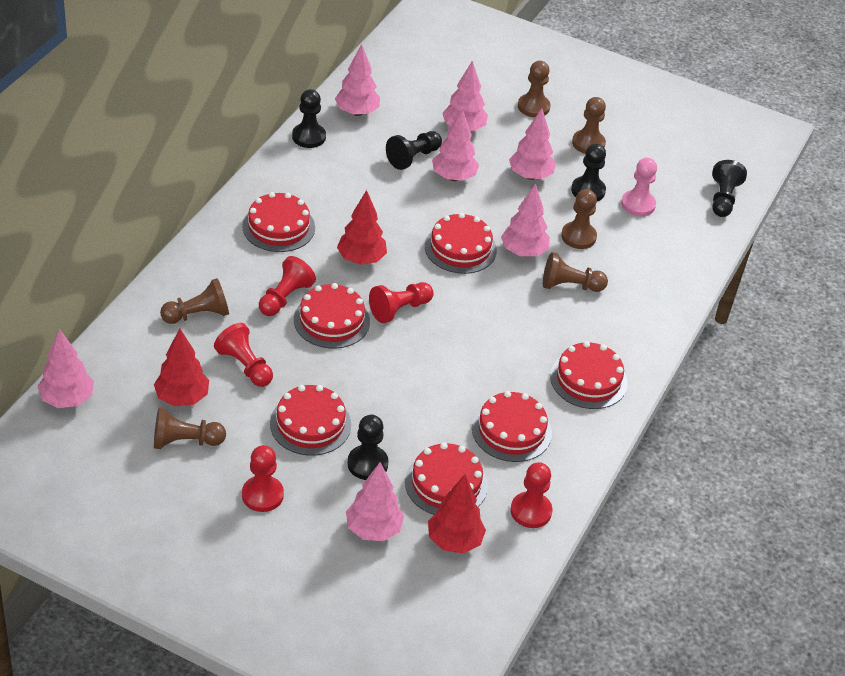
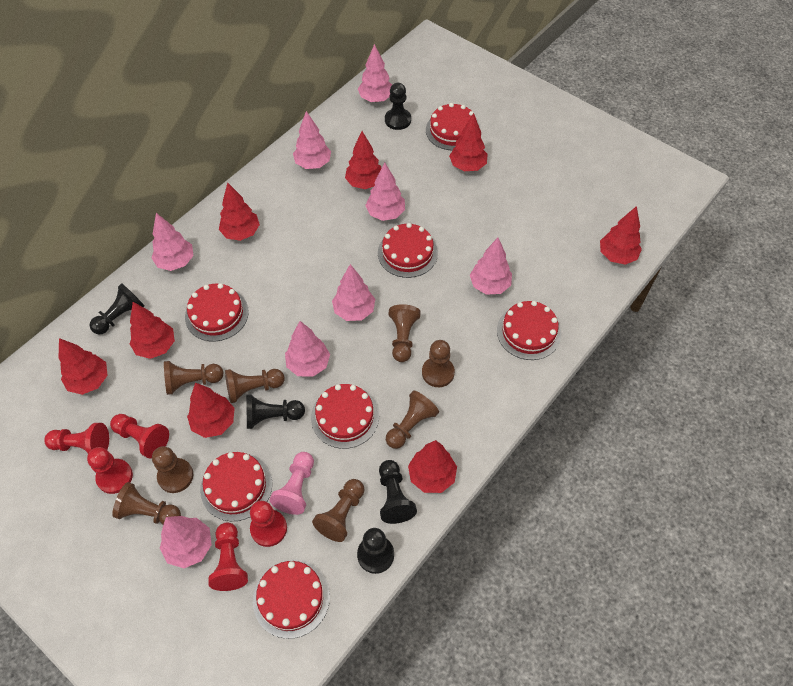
brown pawn: [154,408,226,449] [160,278,229,324] [518,61,550,117] [543,252,608,292] [561,189,597,249] [572,97,606,154] = 6 -> [112,482,181,525] [152,446,193,493] [164,361,224,395] [225,369,285,403] [312,479,364,542] [386,391,439,449] [389,304,421,362] [422,340,455,387] = 8
pink tree: [37,329,94,408] [335,44,380,116] [346,462,404,541] [432,109,479,181] [442,61,488,131] [501,183,550,256] [509,108,556,180] = 7 -> [151,213,194,271] [160,516,212,568] [285,321,330,377] [293,111,331,169] [332,264,375,321] [358,44,392,102] [365,162,405,221] [470,238,512,295] = 8
red tree: [154,328,209,406] [337,190,387,265] [428,474,486,554] = 3 -> [59,338,108,395] [130,302,175,359] [187,382,235,438] [219,182,260,241] [345,131,381,189] [408,440,457,493] [449,113,487,171] [600,206,642,265] = 8

